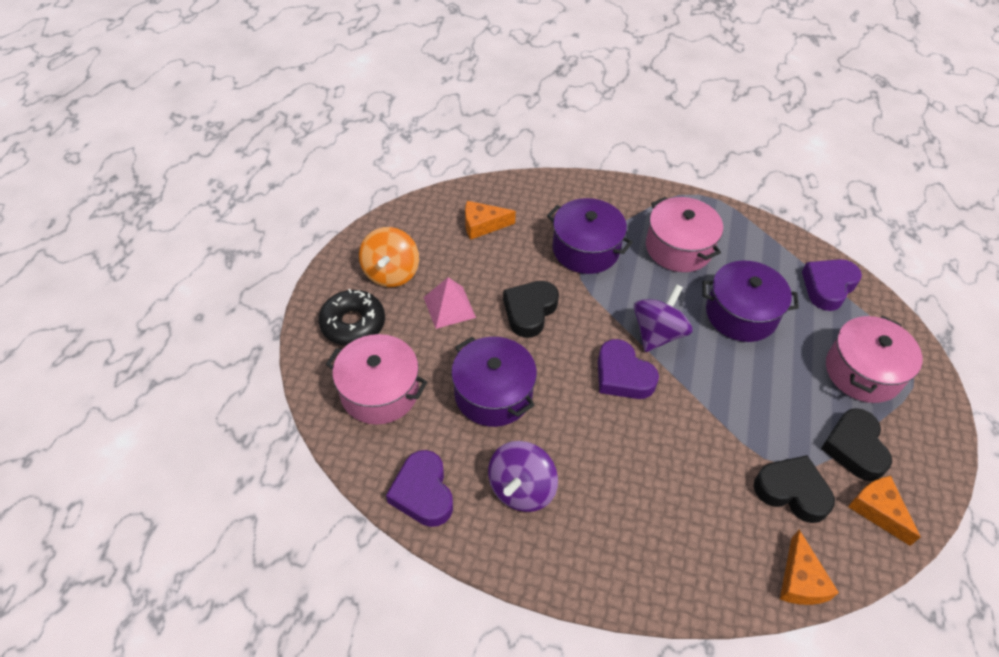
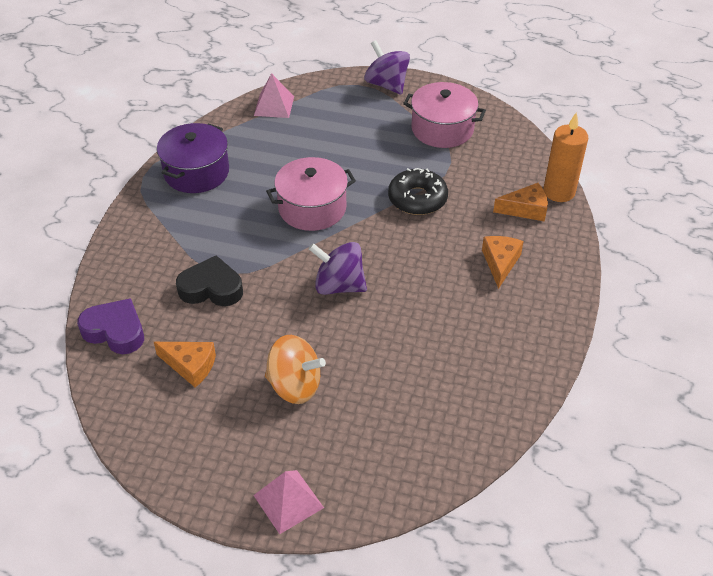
black heart: [503,281,559,338] [754,455,835,523] [821,408,892,481] = 3 -> [176,255,243,306] = 1
orange candle: none = 0 -> [543,112,588,202] = 1
pink pot: [326,334,427,425] [646,197,723,272] [826,316,923,403] = 3 -> [266,157,356,231] [403,82,486,148] = 2
pink pyramid: [423,277,476,329] = 1 -> [253,470,324,534] [254,73,294,118] = 2
purple heart: [386,450,453,527] [598,339,659,399] [802,259,862,311] = 3 -> [77,298,144,354] = 1
purple pot: [451,337,537,427] [547,198,633,274] [702,260,799,342] = 3 -> [157,123,229,193] = 1

